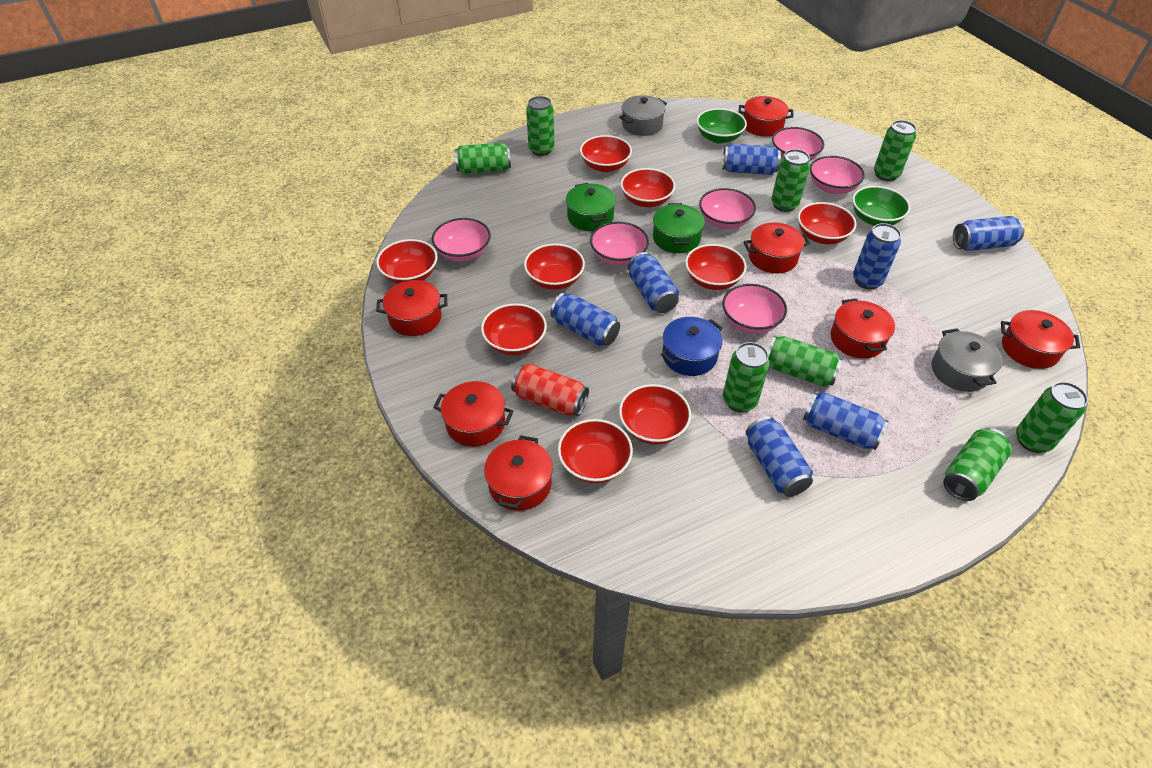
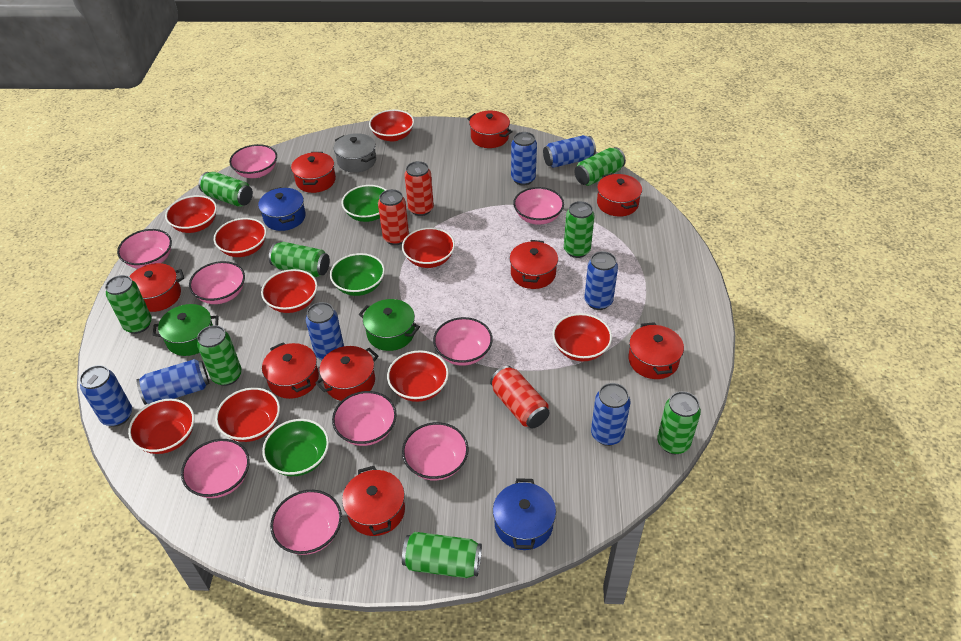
blue pot: [661,317,723,376] = 1 -> [258,187,306,231] [493,478,556,550] = 2
green bowl: [697,108,747,144] [852,186,910,226] = 2 -> [262,419,329,476] [330,253,385,296] [342,185,386,222] = 3
grey pot: [619,95,667,136] [932,328,1003,392] = 2 -> [334,133,376,173] = 1
pink bowl: [432,218,491,262] [590,222,649,266] [699,188,756,229] [722,284,787,334] [772,127,824,161] [810,156,865,194] = 6 -> [117,229,172,269] [181,439,250,498] [189,261,245,304] [229,144,277,178] [270,490,342,555] [332,391,397,446] [402,422,469,480] [433,317,493,366] [513,187,564,225] = 9
red can: [511,363,589,416] = 1 -> [378,189,409,245] [405,161,434,216] [490,366,550,428] = 3
red pot: [376,280,447,336] [433,381,513,447] [484,435,553,511] [739,96,794,137] [743,222,810,274] [831,298,895,359] [1001,310,1080,369] = 7 -> [129,263,184,312] [262,342,319,399] [291,152,336,193] [315,346,379,401] [342,466,405,536] [467,111,513,148] [510,240,558,289] [597,173,642,217] [628,322,684,379] = 9

